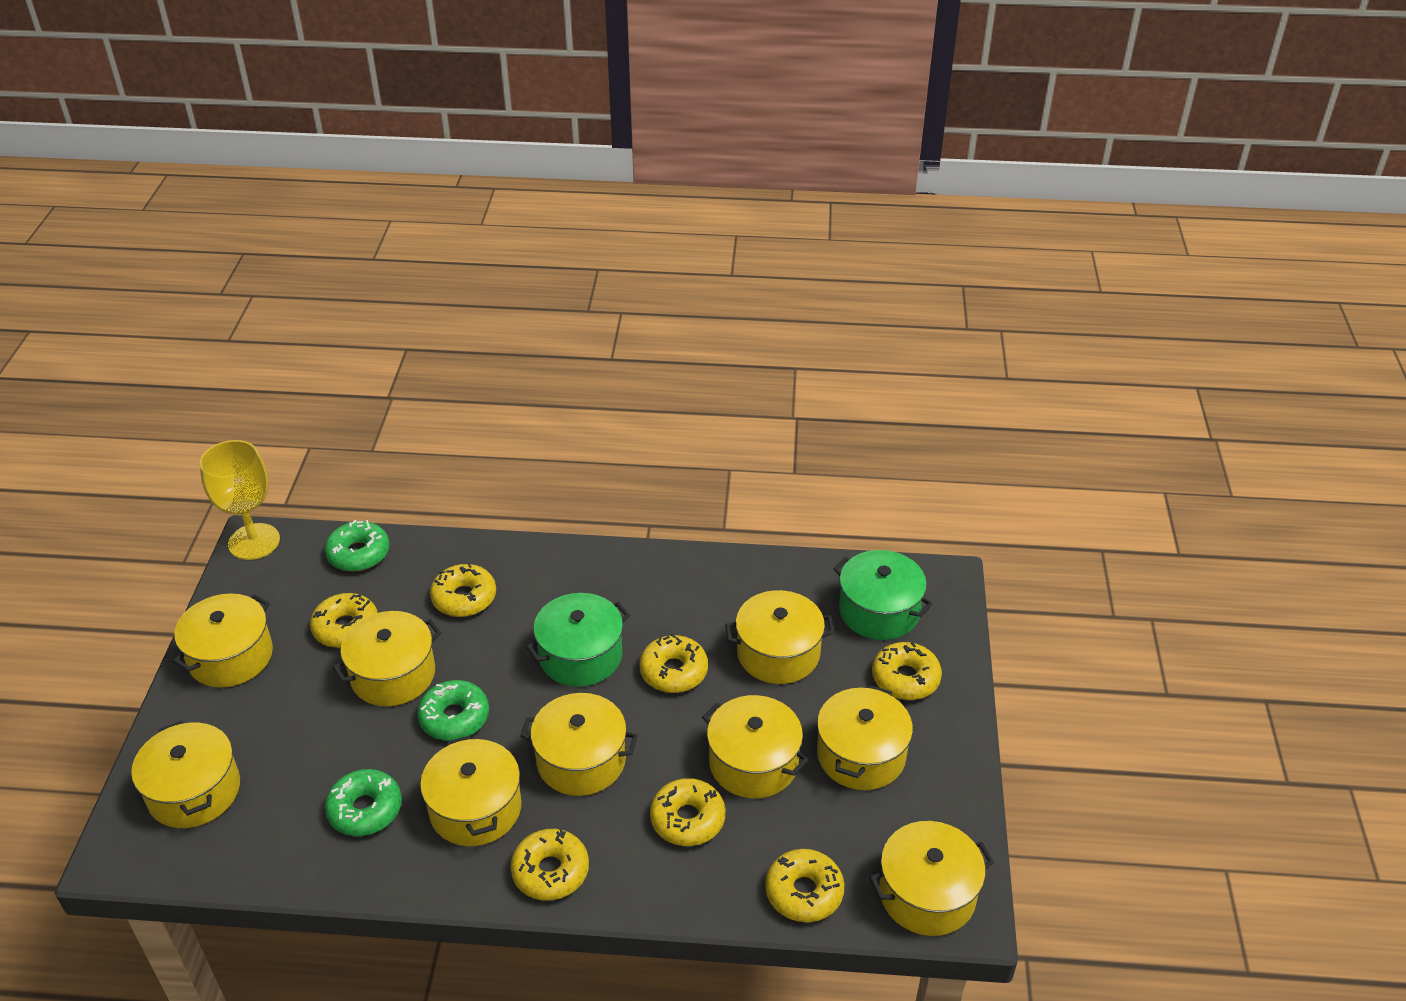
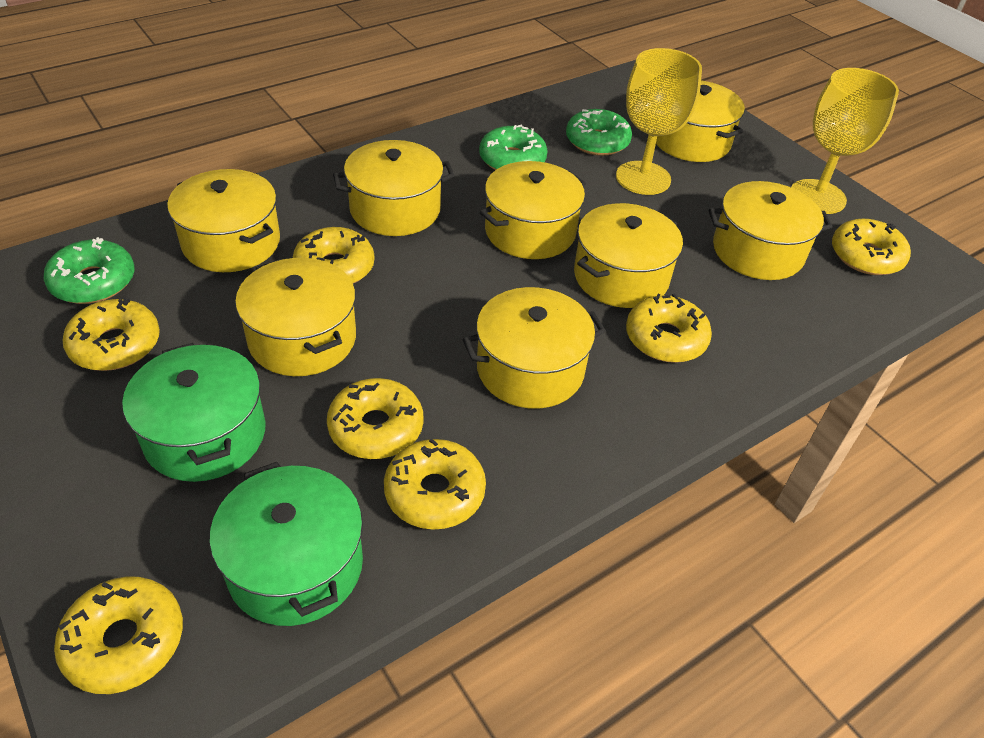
yellow goblet: [200,440,280,560] = 1 -> [616,48,702,195] [791,68,899,214] = 2
yellow pot: [131,721,240,828] [173,593,273,688] [333,611,441,706] [420,736,522,846] [520,693,638,796] [702,695,809,798] [725,590,835,684] [817,685,913,790] [870,821,994,936] = 9 -> [167,169,280,272] [235,258,356,376] [333,140,455,236] [463,287,606,409] [480,161,586,259] [574,203,683,308] [656,81,745,162] [709,181,833,280] = 8

